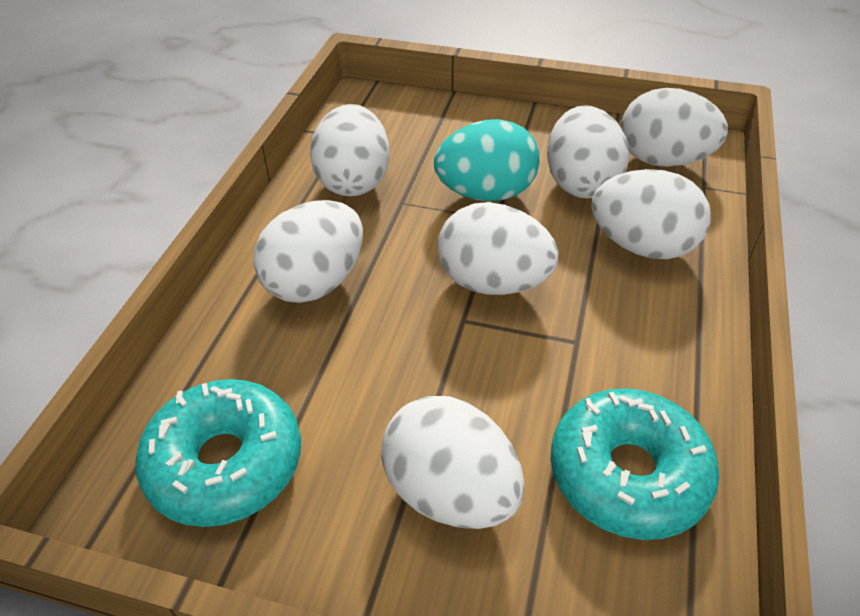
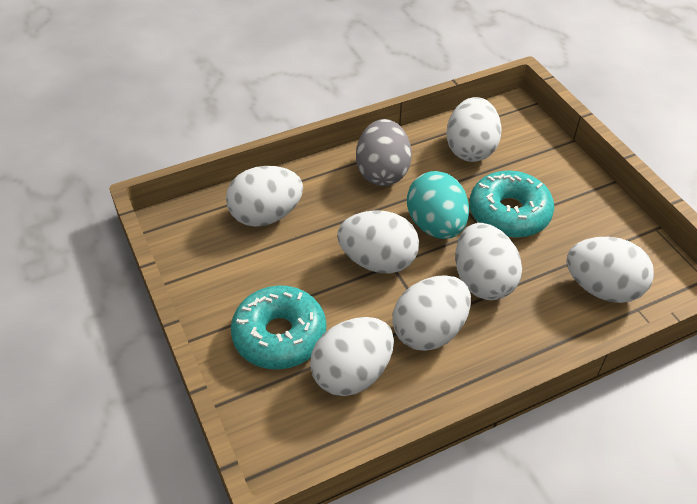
grey egg: none = 0 -> [356,119,412,186] = 1

